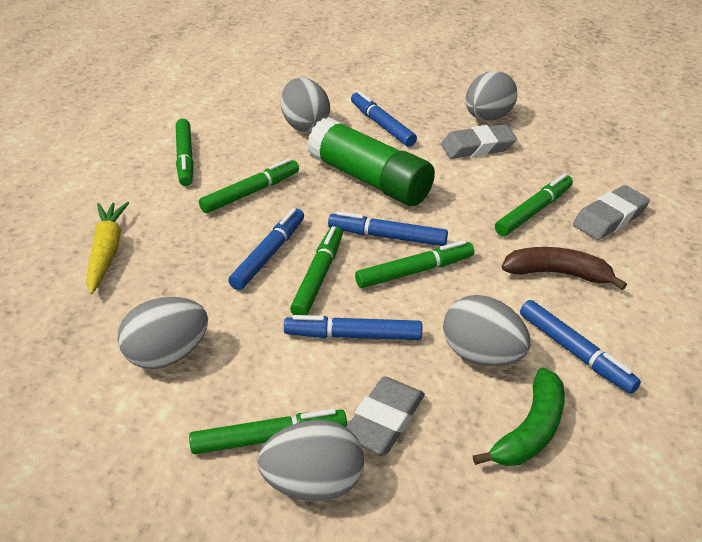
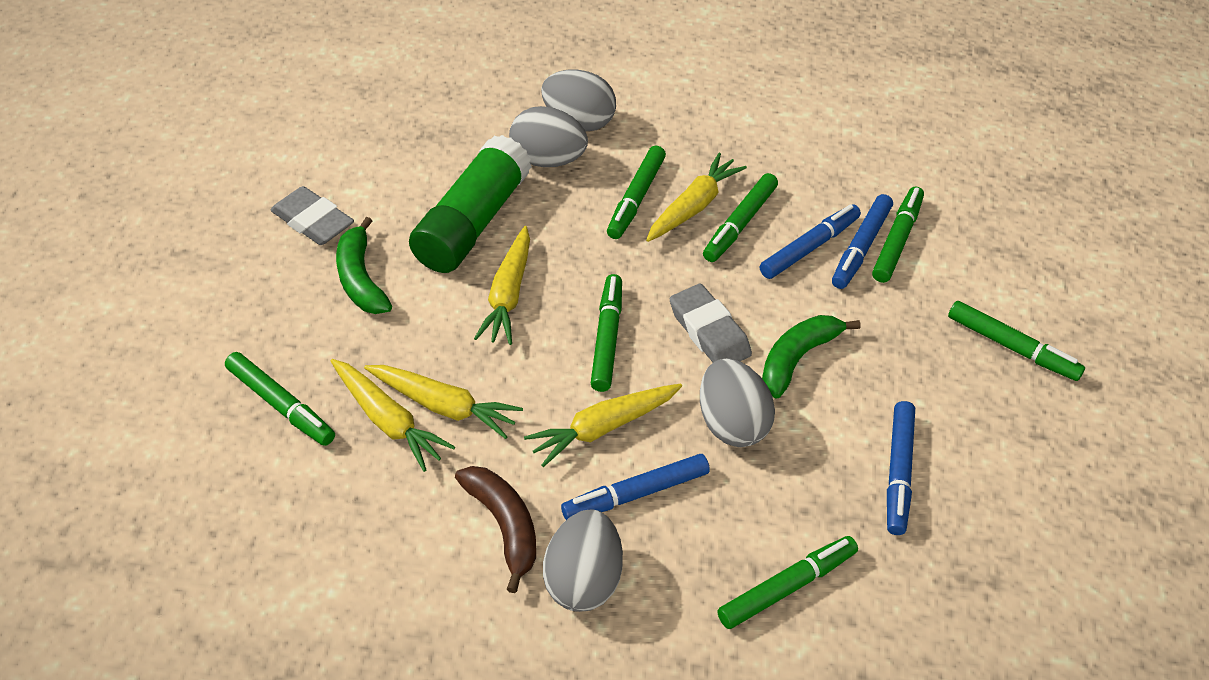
blue marker: [228,208,304,290] [284,315,422,340] [328,211,448,246] [351,91,417,147] [520,300,641,394] = 5 -> [561,454,710,520] [760,204,861,279] [832,194,893,289] [887,401,915,535] = 4
green banana: [473,368,565,466] = 1 -> [336,217,392,314] [762,315,861,399] = 2
green marker: [176,119,194,186] [189,409,347,454] [199,159,299,213] [290,226,343,315] [355,240,474,288] [495,174,573,236] = 6 -> [225,352,335,446] [591,274,622,392] [607,145,666,239] [703,173,778,262] [717,536,858,629] [872,186,924,283] [948,301,1085,381] = 7
grey egg: [118,297,208,369] [257,420,364,501] [281,78,330,132] [443,295,531,366] [466,71,517,121] = 5 -> [509,106,588,167] [541,70,616,131] [543,510,623,612] [700,358,775,447] = 4
grey eraser: [346,377,425,455] [441,124,517,159] [573,185,650,240] = 3 -> [270,186,354,245] [670,284,752,362] = 2
yellow carrot: [86,202,129,294] = 1 -> [331,359,455,472] [364,365,523,439] [474,226,530,345] [524,384,682,467] [646,152,747,242] = 5

